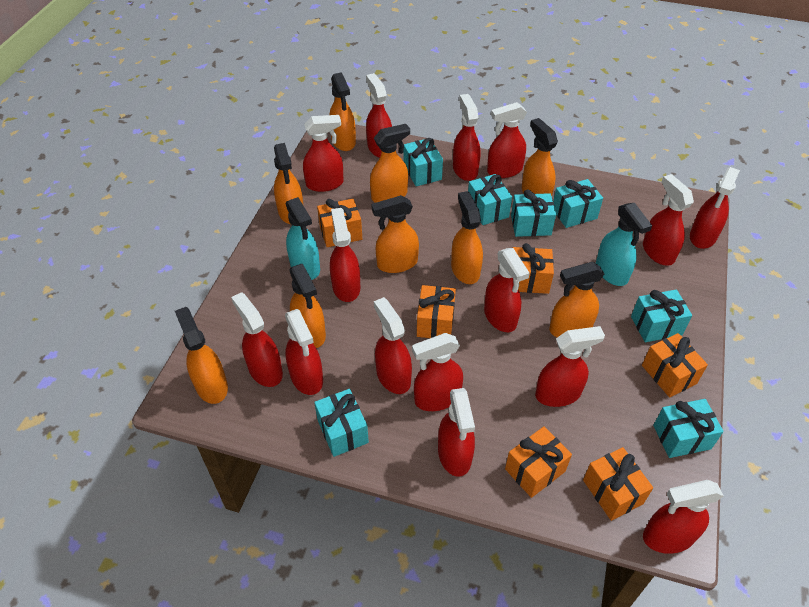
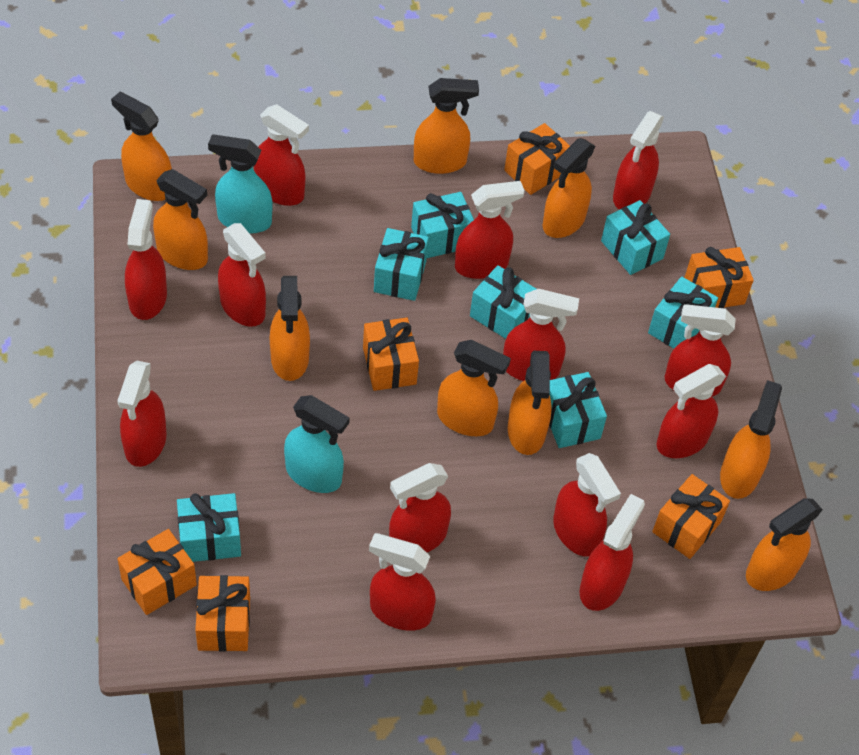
red spray bottle: [231,292,283,387] [285,309,323,395] [303,115,344,192] [330,208,360,302] [366,73,392,158] [374,297,412,394] [412,333,463,411] [438,388,475,477] [453,94,480,181] [484,248,530,332] [487,102,527,178] [535,326,605,407] [643,174,694,266] [643,480,723,554] [690,167,740,249] = 15 -> [117,361,167,467] [125,199,167,320] [218,223,266,327] [254,104,309,206] [369,533,436,631] [389,463,451,552] [455,181,525,279] [503,288,579,381] [553,453,621,557] [580,494,645,611] [613,111,664,210] [657,364,726,458] [665,304,736,396] = 13

